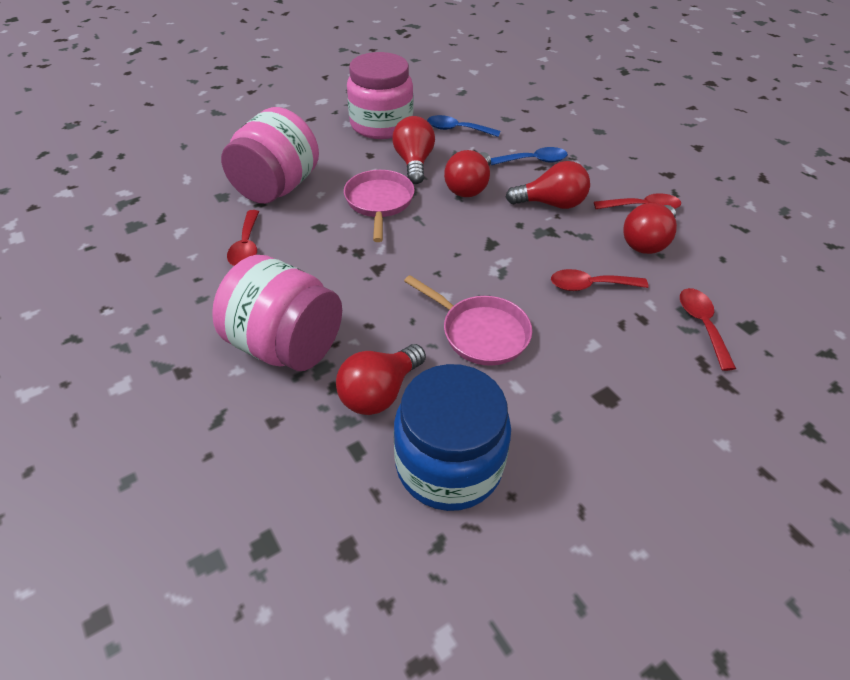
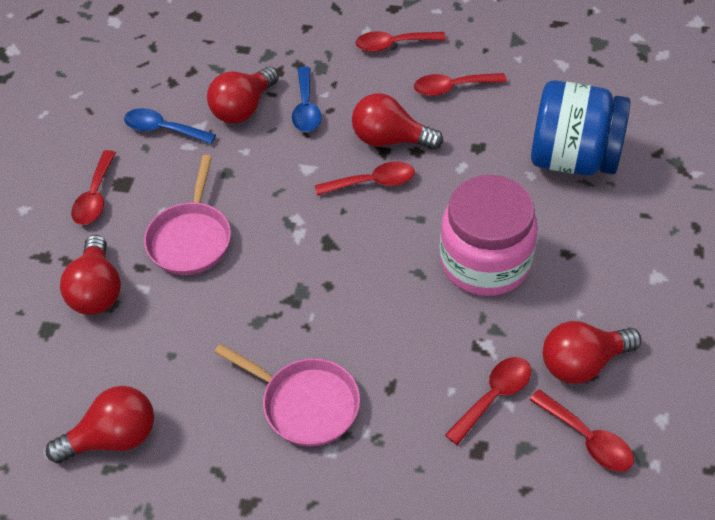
pink jar: [212,255,342,371] [221,107,319,204] [347,52,413,139] = 3 -> [440,175,538,296] = 1
red spoon: [227,210,259,266] [551,269,648,291] [594,193,681,209] [680,288,736,371] = 4 -> [71,150,116,225] [315,161,415,196] [356,31,446,52] [414,73,507,96] [445,357,531,445] [529,389,634,472] = 6

